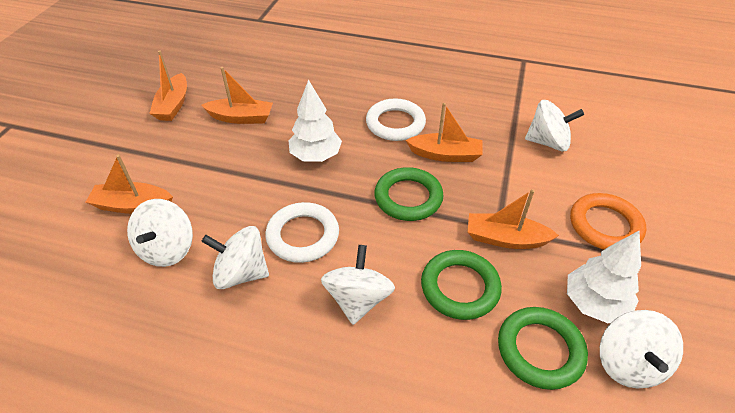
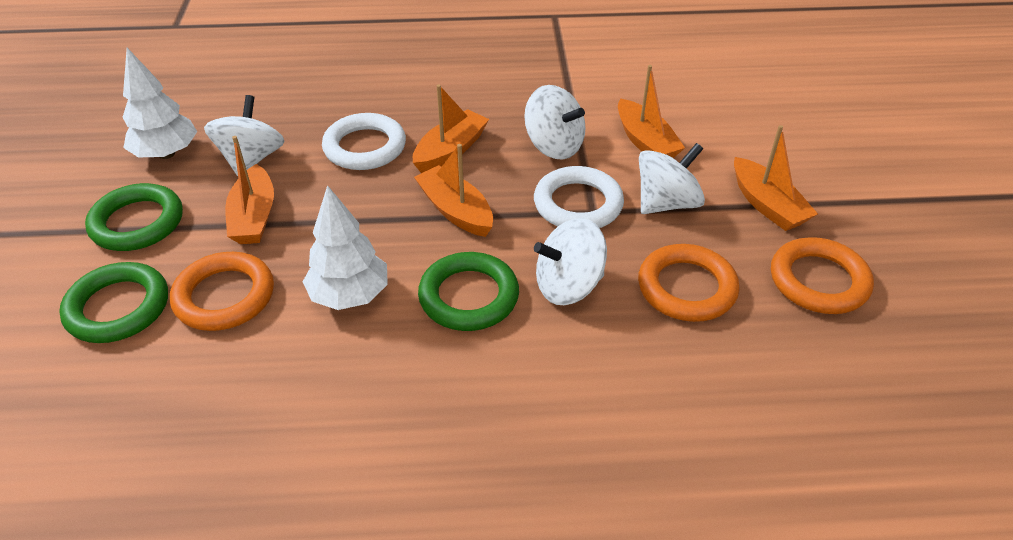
orange ring: [570,193,646,250] = 1 -> [170,252,274,331] [638,244,740,322] [771,237,874,314] = 3
white spinning top: [127,199,193,267] [201,226,269,289] [321,245,395,325] [525,100,584,151] [600,310,683,388] = 5 -> [204,95,284,176] [524,85,585,160] [534,218,607,305] [639,143,705,214] = 4

